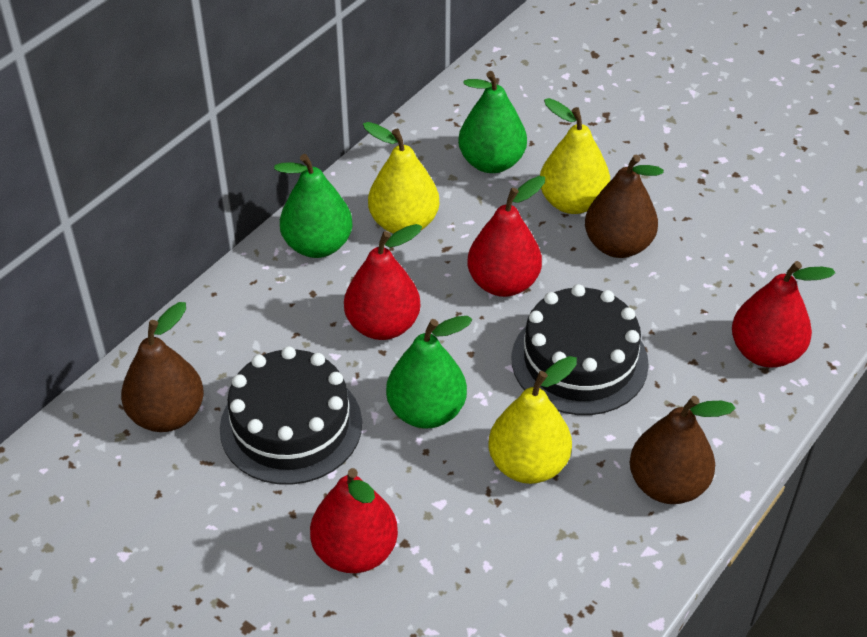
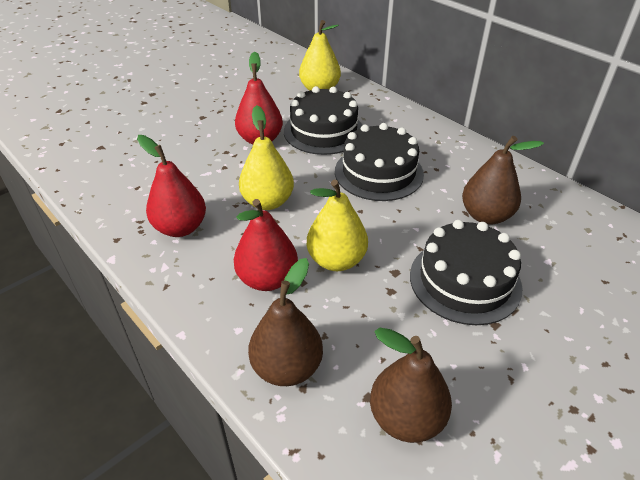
black cake: [220,346,362,485] [511,284,649,415] = 2 -> [284,86,362,155] [335,123,424,201] [410,220,522,325] = 3
green pear: [274,154,353,258] [386,316,473,428] [458,71,527,173] = 3 -> none = 0
red pear: [310,468,398,573] [344,224,422,340] [467,176,545,297] [732,261,835,367] = 4 -> [137,135,206,237] [234,199,298,291] [235,52,283,145] = 3

